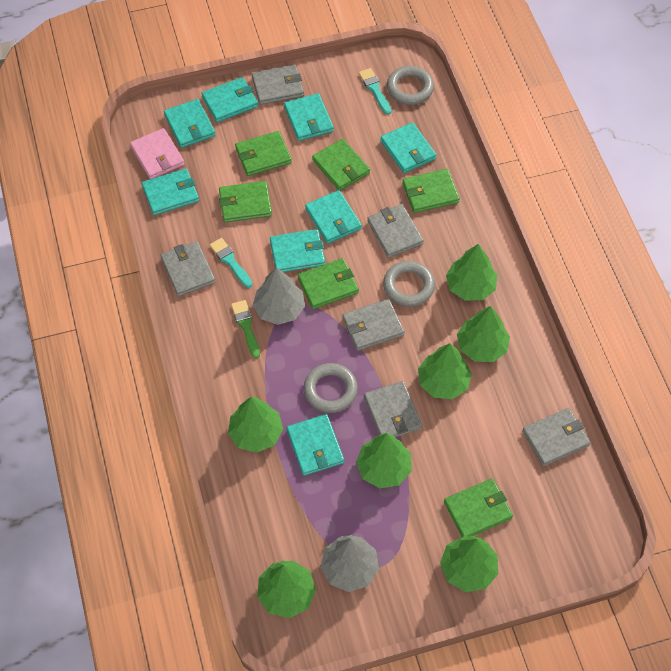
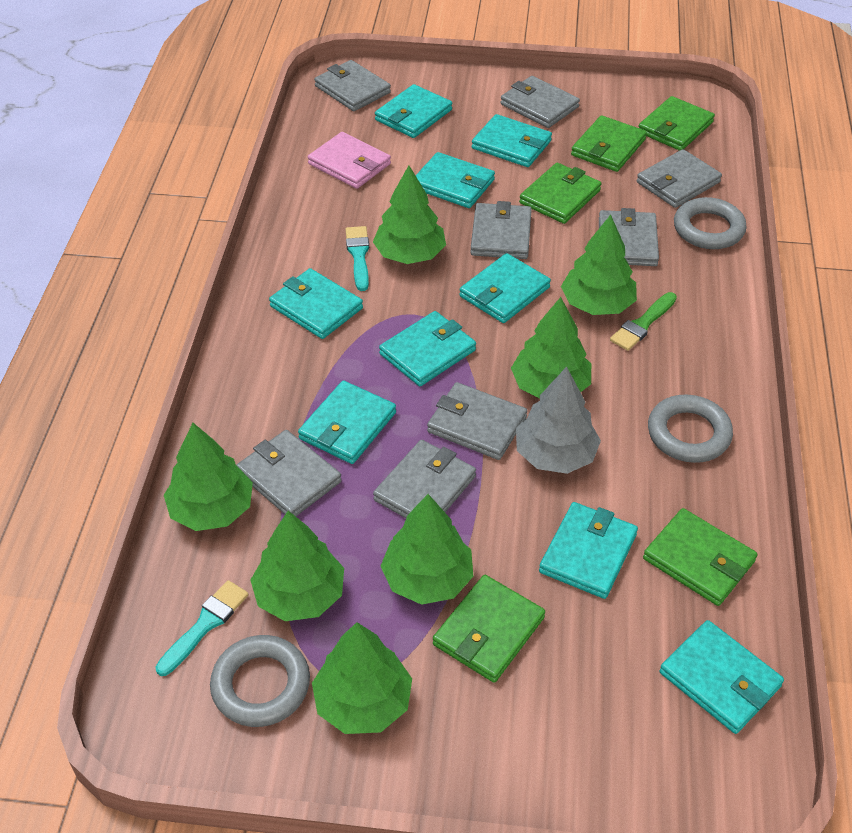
green wallet: [219,181,272,222] [235,131,292,176] [298,258,359,309] [312,139,370,191] [402,169,460,213] [444,478,513,537] = 6 -> [433,575,545,683] [519,163,601,224] [571,115,647,172] [638,96,715,151] [643,508,758,606] = 5
grey tree: [253,267,305,325] [320,535,379,592] = 2 -> [516,367,601,474] = 1
grey wallet: [160,241,215,296] [252,65,304,105] [342,299,405,351] [364,381,422,437] [367,204,424,258] [522,408,590,466] = 6 -> [237,430,342,516] [314,60,391,111] [373,440,476,518] [427,382,527,460] [470,201,532,259] [501,76,580,128] [599,208,659,266] [637,149,722,208] = 8
turquoise wallet: [142,168,199,215] [164,99,216,148] [201,77,258,122] [270,229,325,272] [284,93,334,141] [287,414,344,476] [305,190,362,244] [380,122,437,173] = 8 -> [269,268,363,339] [298,380,396,464] [375,84,452,138] [379,311,476,386] [416,152,495,208] [459,253,551,323] [472,114,552,167] [539,502,638,599] [659,620,784,734] = 9

